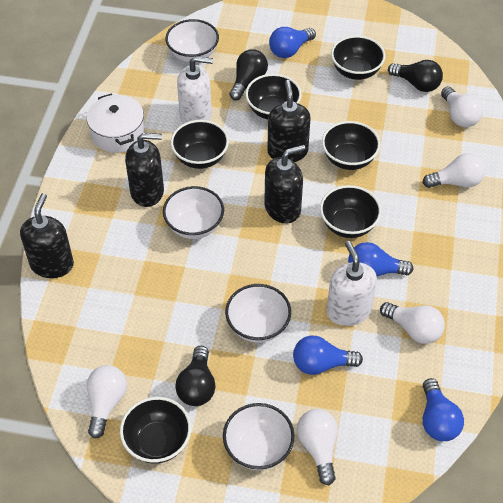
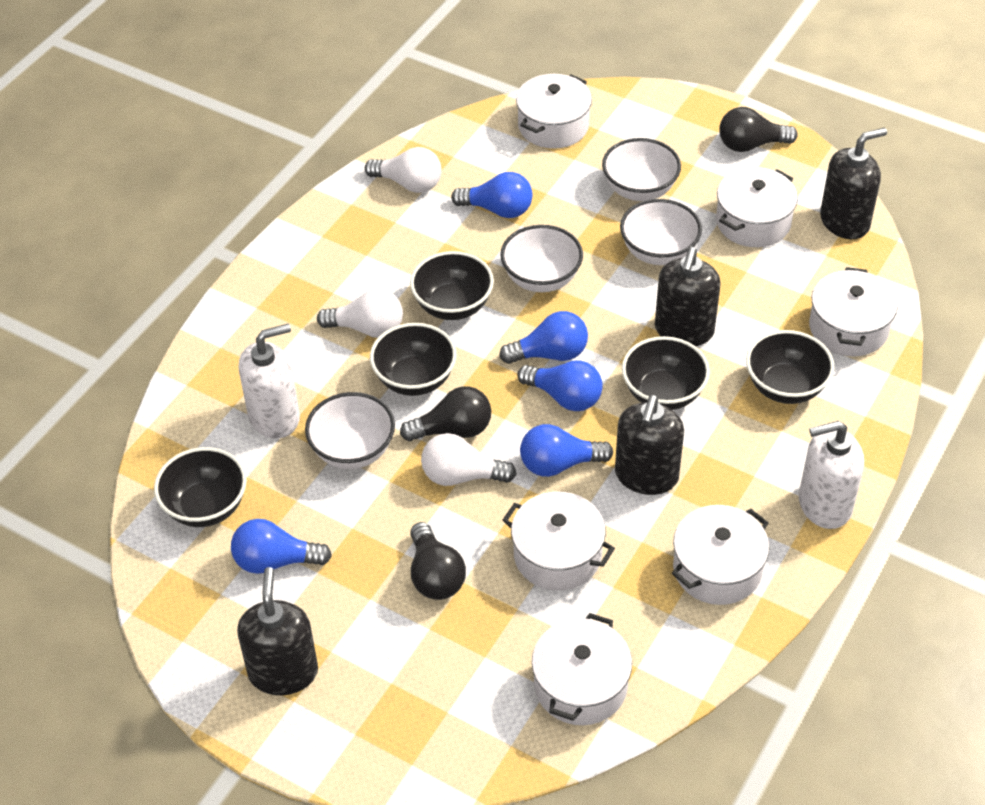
black bowl: [120,397,191,464] [171,120,229,169] [245,74,302,119] [320,185,381,238] [322,121,380,170] [331,36,385,80] = 6 -> [154,447,247,527] [370,323,457,396] [410,251,494,320] [622,336,710,410] [746,330,834,404] = 5
blue light bulb: [269,27,316,58] [293,335,363,375] [348,242,413,276] [423,378,464,441] = 4 -> [231,519,332,574] [451,172,533,218] [499,311,588,364] [517,360,603,411] [520,424,613,477] = 5
white light bulb: [87,365,127,439] [297,409,338,485] [380,302,445,344] [423,153,486,188] [441,87,483,127] = 5 -> [317,289,403,338] [365,147,441,193] [421,433,517,486] = 3
white pot: [86,94,144,153] = 1 -> [503,492,615,591] [516,74,592,149] [532,613,632,725] [672,505,769,605] [716,167,798,247] [809,267,898,357] = 6

